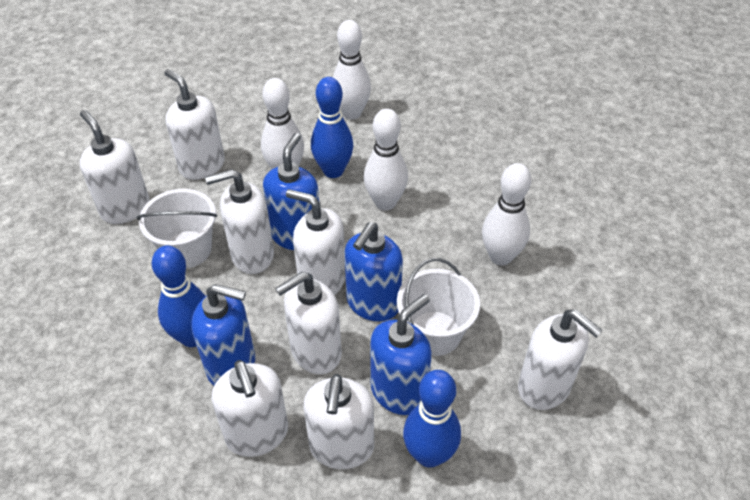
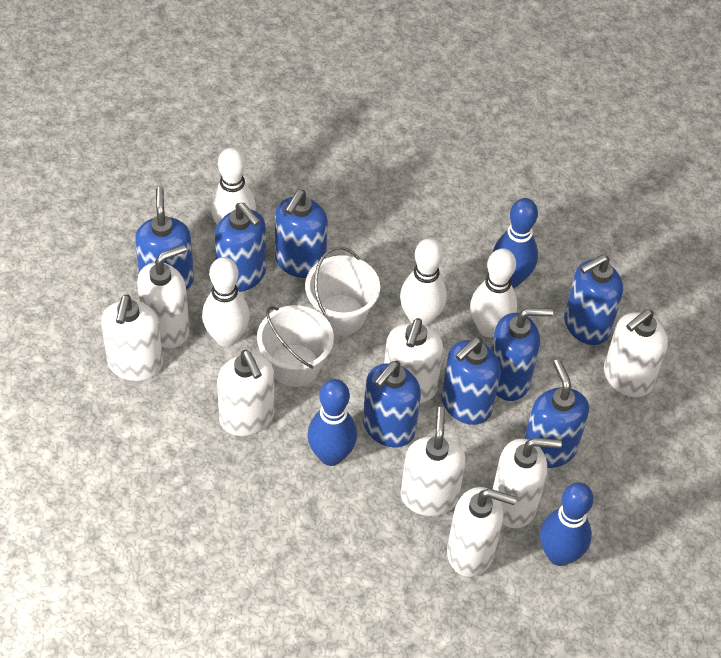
blue soap dispenser: [191,284,255,385] [263,133,319,250] [344,222,403,321] [370,294,432,415] = 4 -> [135,187,194,291] [214,203,266,292] [275,190,328,278] [363,361,421,447] [441,337,501,425] [491,308,553,401] [524,359,589,468] [564,255,623,345] = 8

